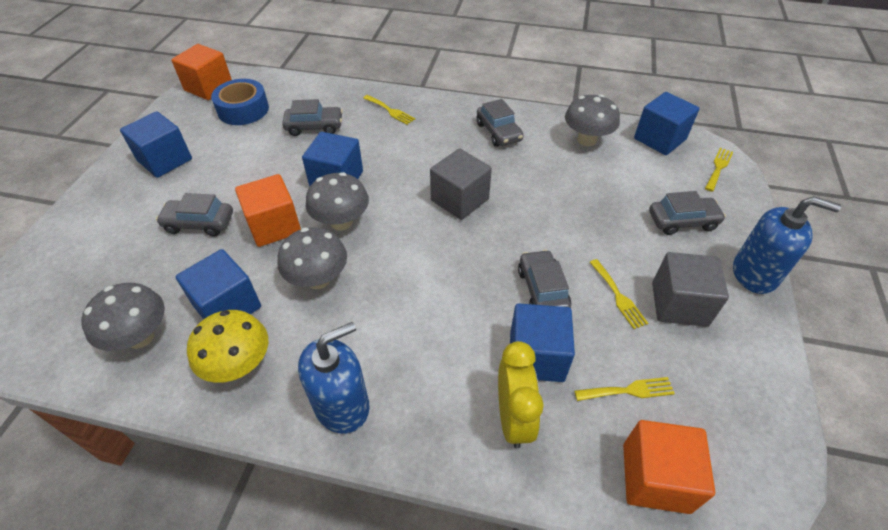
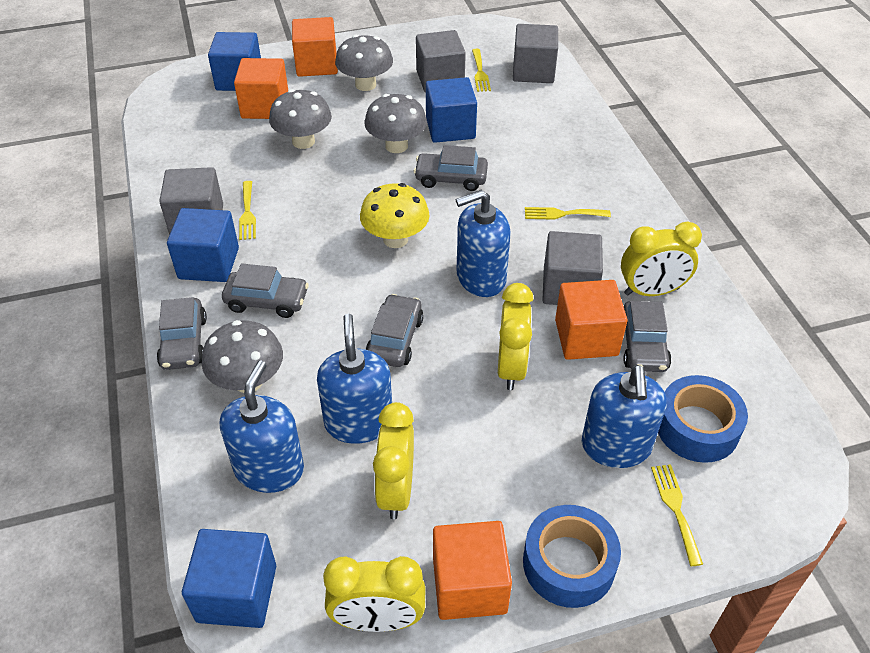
blue cube: [120,111,192,178] [175,249,261,319] [302,132,363,187] [510,303,575,382] [634,92,700,155] = 5 -> [167,208,239,282] [182,529,276,628] [208,32,261,91] [426,77,477,143] = 4
blue soap dispenser: [298,322,369,434] [733,196,841,294] = 2 -> [220,360,304,493] [317,314,392,444] [456,190,511,297] [582,365,667,468] = 4
blue tape: [211,79,269,125] = 1 -> [523,505,621,608] [658,375,748,463] = 2
grey cube: [430,148,492,220] [652,252,729,327] = 2 -> [159,167,223,235] [416,30,466,92] [513,24,558,83] [542,231,603,305] = 4
orange cube: [172,44,232,100] [235,174,301,247] [623,420,715,514] = 3 -> [234,58,288,119] [292,17,338,77] [433,521,512,620] [555,280,627,360] = 4
yellow clock: [498,341,544,448] = 1 -> [323,556,425,632] [373,402,414,519] [498,283,533,390] [621,222,702,296] = 4

